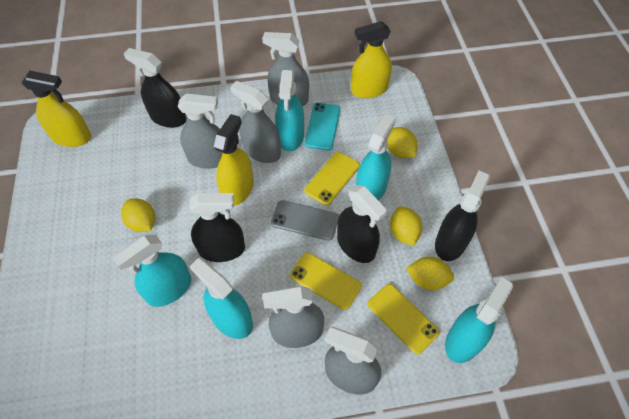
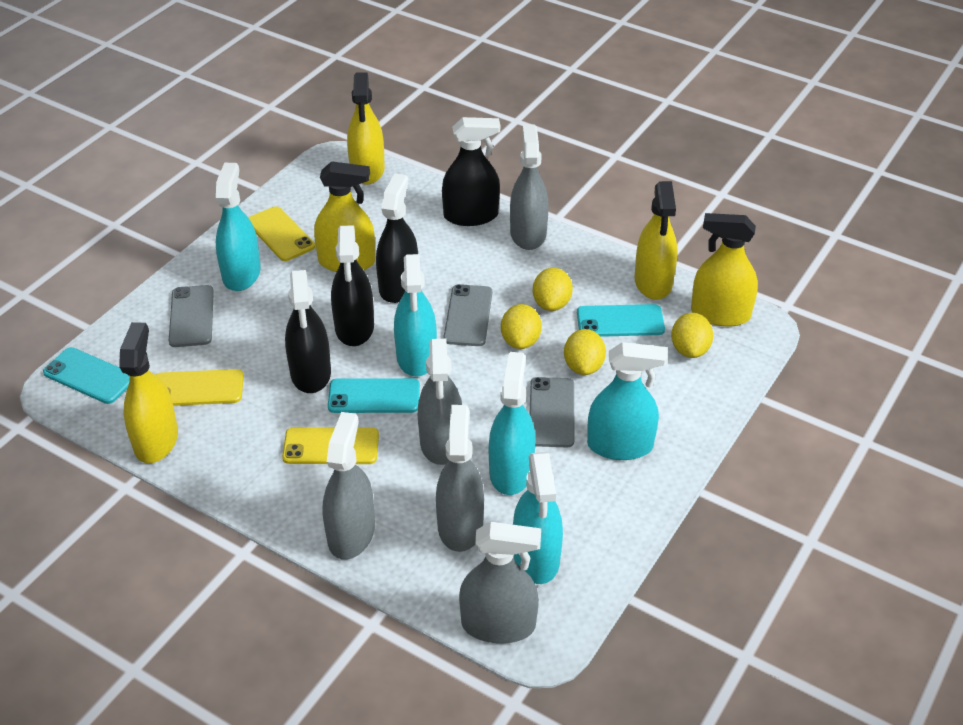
grey phone: [271,200,339,241] = 1 -> [169,285,214,347] [443,284,492,346] [530,377,574,447] = 3
turquoise phone: [304,103,340,151] = 1 -> [43,347,130,404] [328,378,420,413] [577,304,665,337] = 3
yellow spray bottle: [22,71,91,147] [214,114,254,206] [351,21,392,98] = 3 -> [119,322,178,463] [314,161,375,272] [347,72,385,185] [635,181,678,300] [691,213,758,327] = 5

